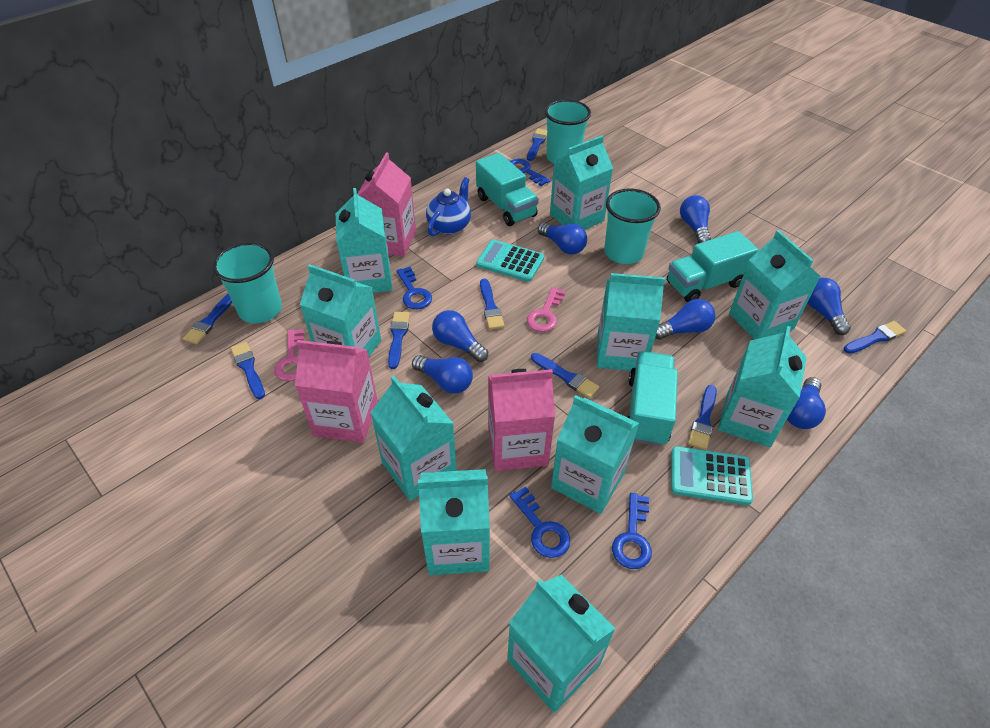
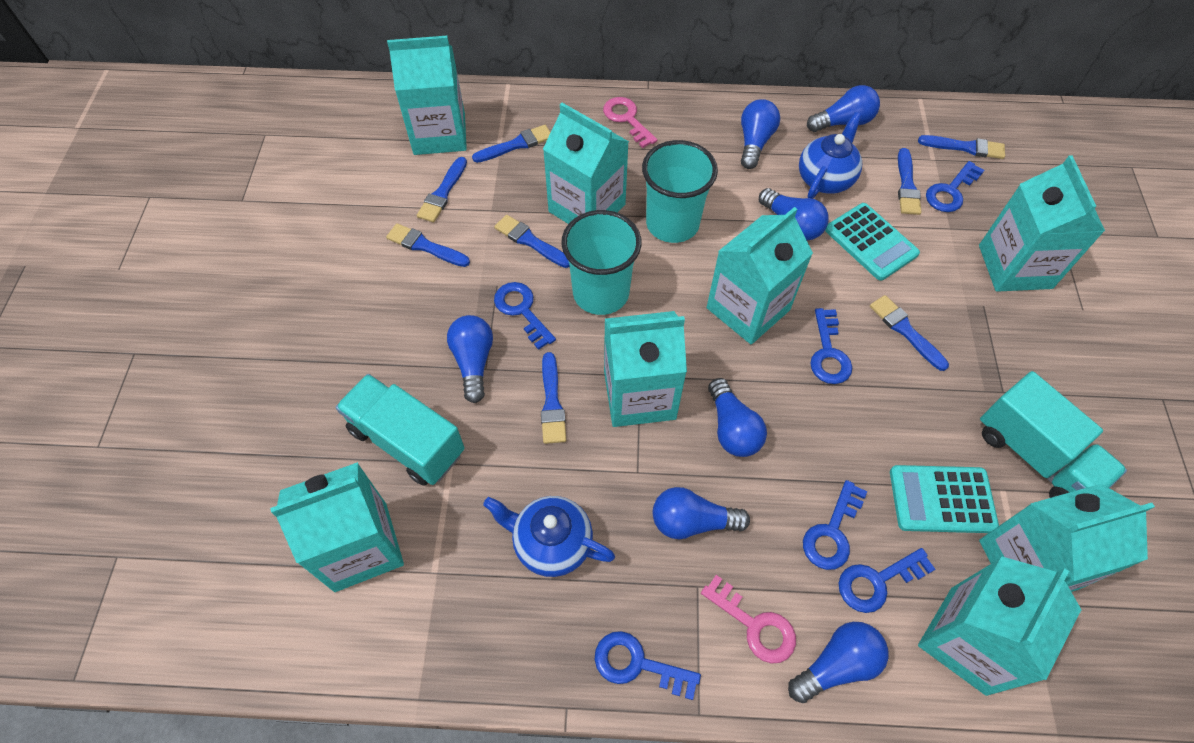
blue key: [396,267,432,309] [509,486,570,558] [510,159,550,186] [612,493,652,569] = 4 -> [494,282,556,350] [595,631,701,700] [803,480,867,570] [810,308,852,384] [839,548,936,613] [926,161,984,212] = 6
blue teapot: [426,177,471,236] = 1 -> [483,496,615,577] [799,112,862,199] = 2
pink carton: [295,340,378,443] [357,152,416,257] [488,369,555,471] = 3 -> none = 0
turquoise carton: [300,264,381,357] [336,188,393,293] [370,376,457,501] [418,469,490,575] [507,574,616,713] [550,136,613,230] [551,395,639,514] [597,273,665,371] [718,326,807,447] [729,230,821,340] = 10 -> [270,462,404,592] [387,36,467,155] [543,103,629,224] [604,311,687,427] [707,207,813,345] [918,557,1081,696] [979,155,1105,292] [979,484,1155,592] = 8
turquoise cup: [212,242,282,323] [544,99,591,164] [604,188,661,264] = 3 -> [561,210,642,315] [642,140,718,243] = 2
turquoise truck: [476,153,539,226] [627,351,678,446] [667,231,758,302] = 3 -> [336,374,465,486] [980,371,1127,498] = 2

